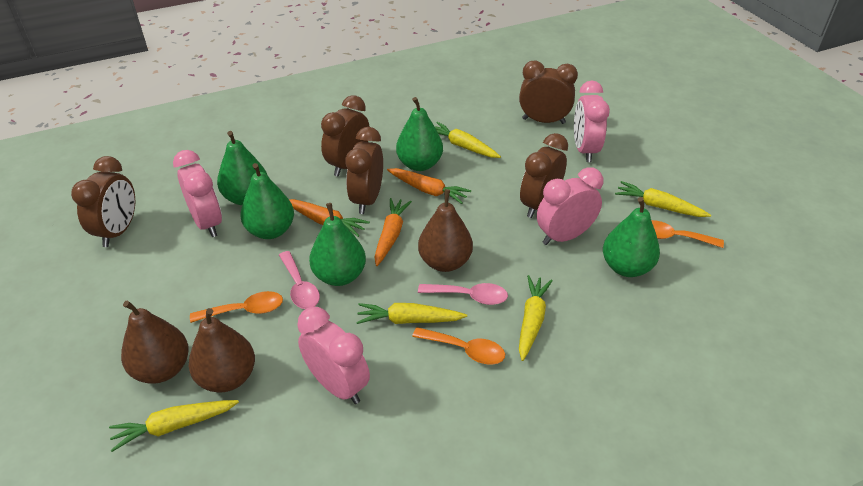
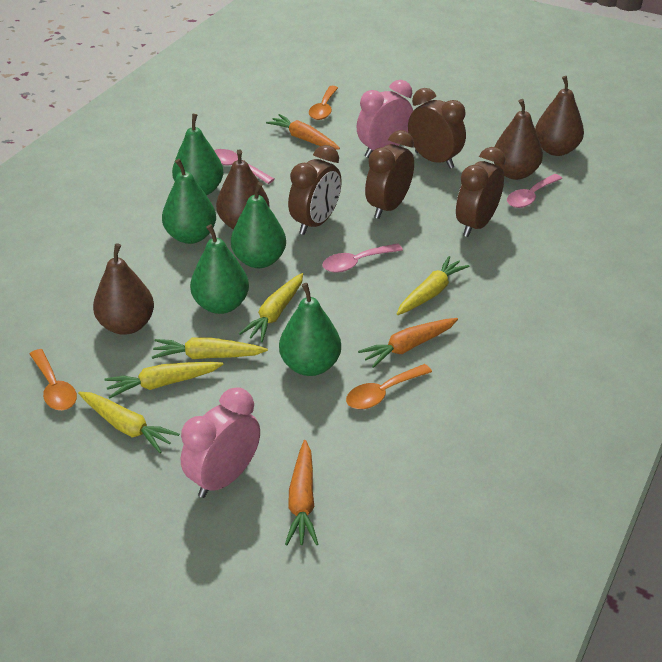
brown clock: [71,156,135,247] [321,95,370,176] [346,127,383,214] [519,60,578,124] [520,133,568,218] = 5 -> [288,145,342,235] [365,130,414,219] [408,88,466,169] [456,147,506,237] = 4
brown pear: [121,300,189,384] [189,308,255,393] [418,189,473,272] = 3 -> [93,243,154,335] [216,149,270,229] [494,99,543,180] [535,76,584,156] = 4
pink clock: [173,150,222,237] [297,307,370,404] [537,167,603,245] [574,81,610,162] = 4 -> [181,387,260,498] [357,80,413,158] = 2
pink spoon: [279,251,320,309] [418,283,508,305] = 2 -> [214,149,275,184] [322,243,403,273] [507,174,562,208] = 3

